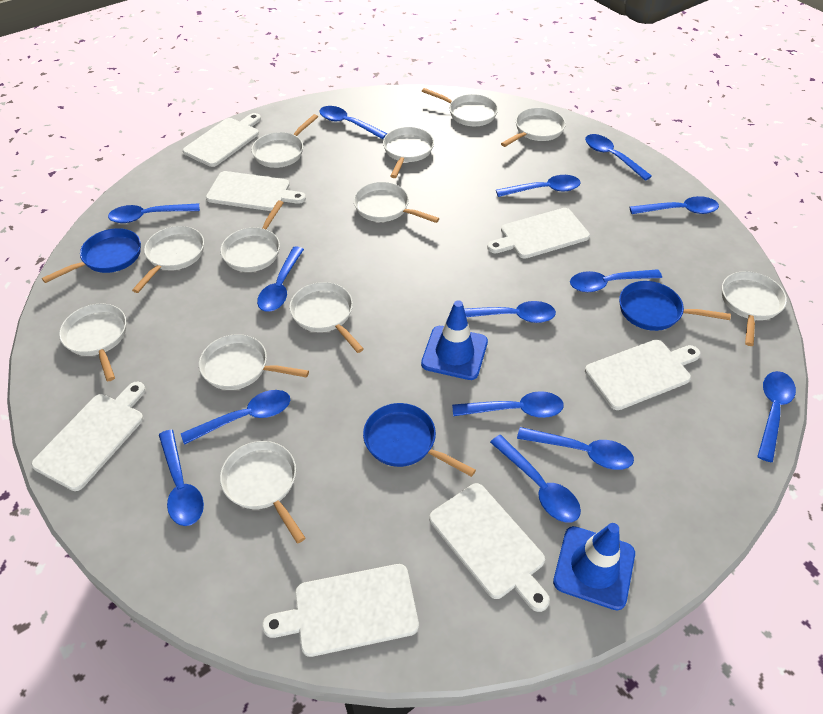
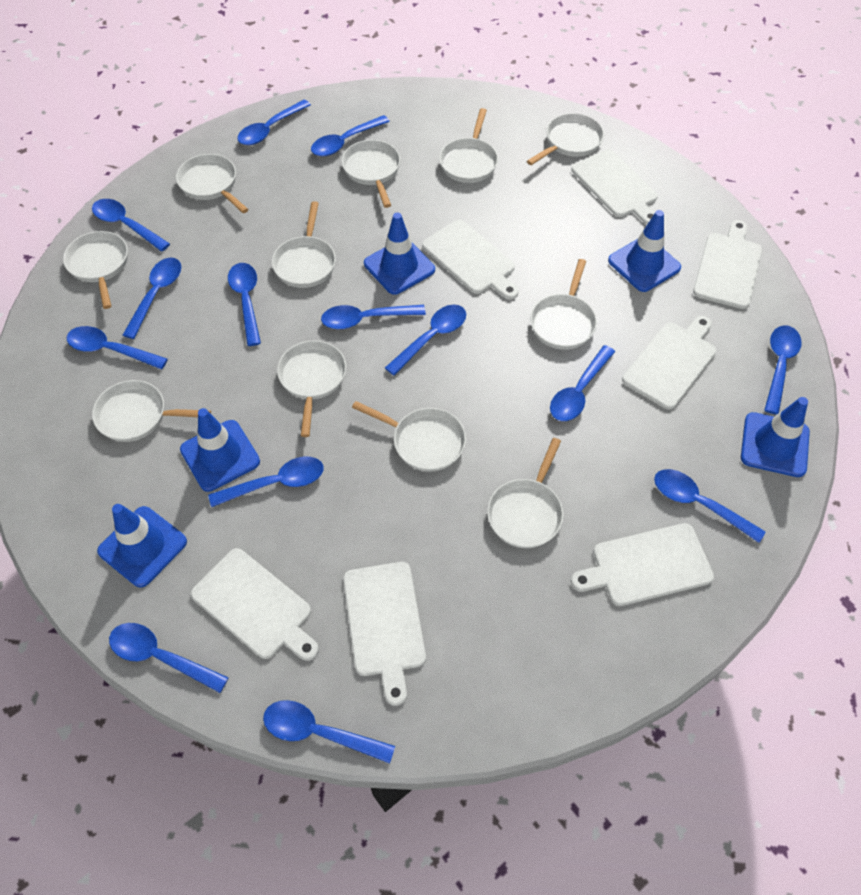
blue pan: [42,228,141,283] [363,403,476,477] [619,281,731,331] = 3 -> none = 0
blue traffic cone: [421,300,488,380] [553,523,635,611] = 2 -> [97,504,187,587] [180,408,260,492] [364,213,435,295] [608,210,681,292] [741,397,810,477] = 5
white pan: [59,304,126,381] [132,226,204,293] [199,334,309,390] [220,200,284,272] [220,441,305,543] [251,114,318,168] [289,282,364,353] [354,182,439,223] [383,127,434,178] [422,88,498,126] [501,108,566,147] [722,271,787,346] = 12 -> [63,231,128,309] [92,380,211,442] [176,154,248,213] [272,201,336,288] [277,340,346,437] [342,140,400,208] [352,401,466,472] [439,108,498,183] [487,438,563,548] [527,113,604,165] [530,259,597,350] = 11

